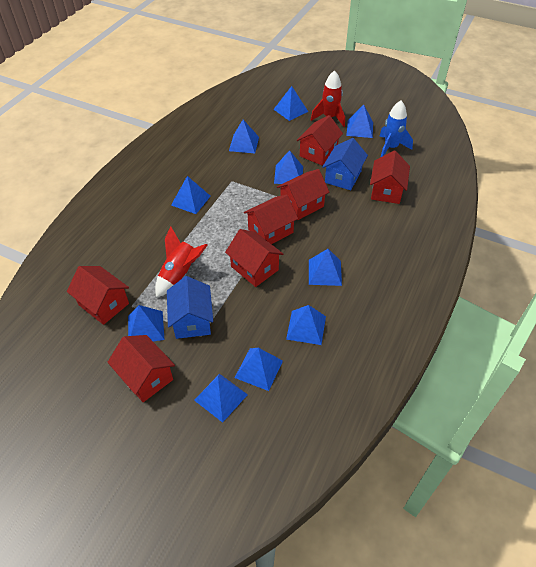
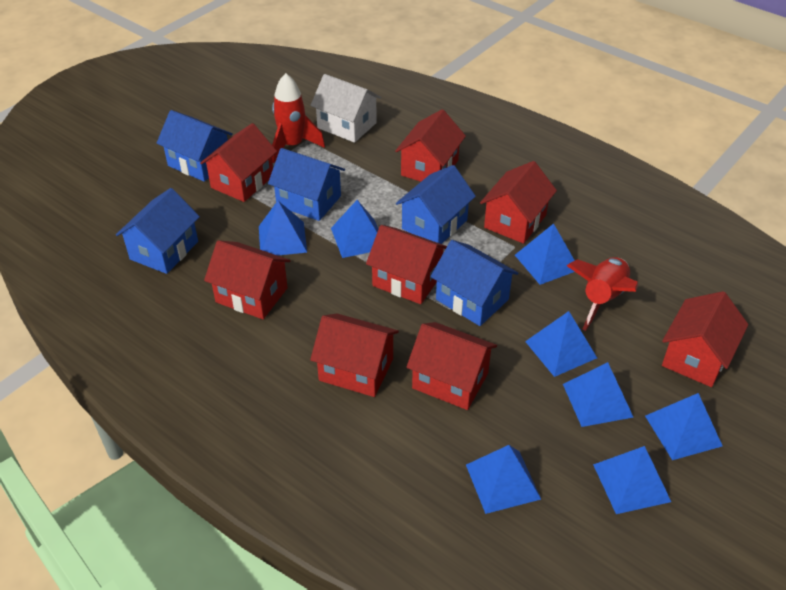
blue house: [167,276,213,339] [322,138,368,190] = 2 -> [116,188,200,274] [157,110,233,182] [268,148,345,221] [396,165,476,244] [430,240,519,326] = 5
blue pyramid: [128,305,165,341] [171,176,210,214] [194,374,248,423] [229,120,259,153] [235,348,283,391] [273,86,308,121] [274,150,303,184] [286,305,326,345] [309,249,342,286] [346,104,373,138] = 10 -> [259,201,307,256] [331,200,378,258] [466,445,541,514] [515,223,575,285] [525,311,597,377] [563,362,633,427] [593,446,671,514] [645,393,722,460] = 8
blue rocket: [379,101,413,157] = 1 -> none = 0
red house: [67,266,129,325] [107,335,175,402] [225,229,283,287] [244,195,298,244] [277,169,329,220] [296,115,343,166] [370,150,410,204] = 7 -> [200,123,277,202] [204,240,291,319] [310,313,399,397] [366,225,447,304] [395,109,466,182] [406,322,497,410] [480,161,557,244] [662,291,748,387] = 8
white house: none = 0 -> [310,74,381,143] = 1

